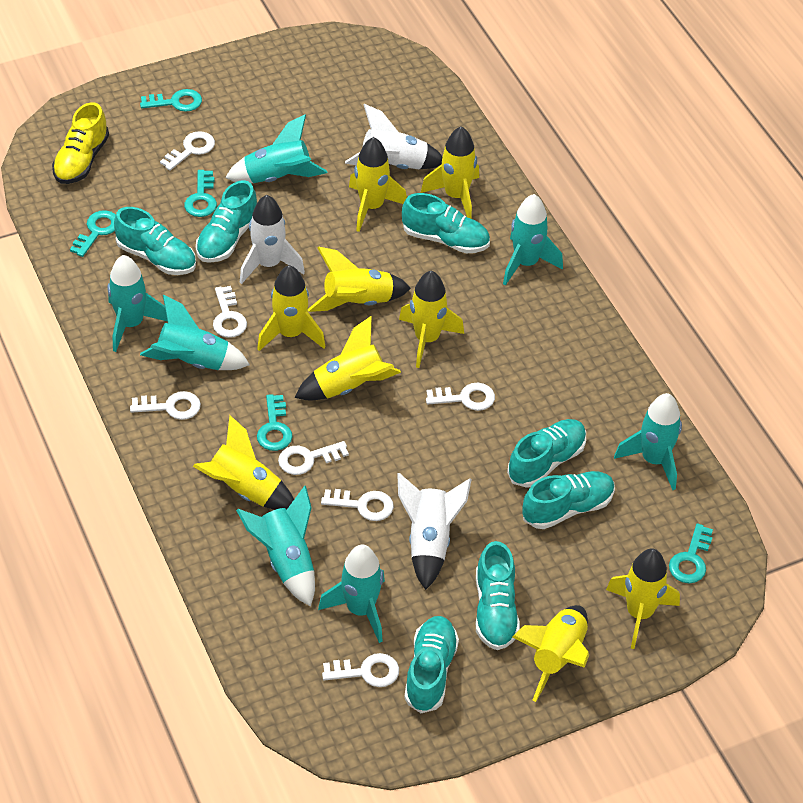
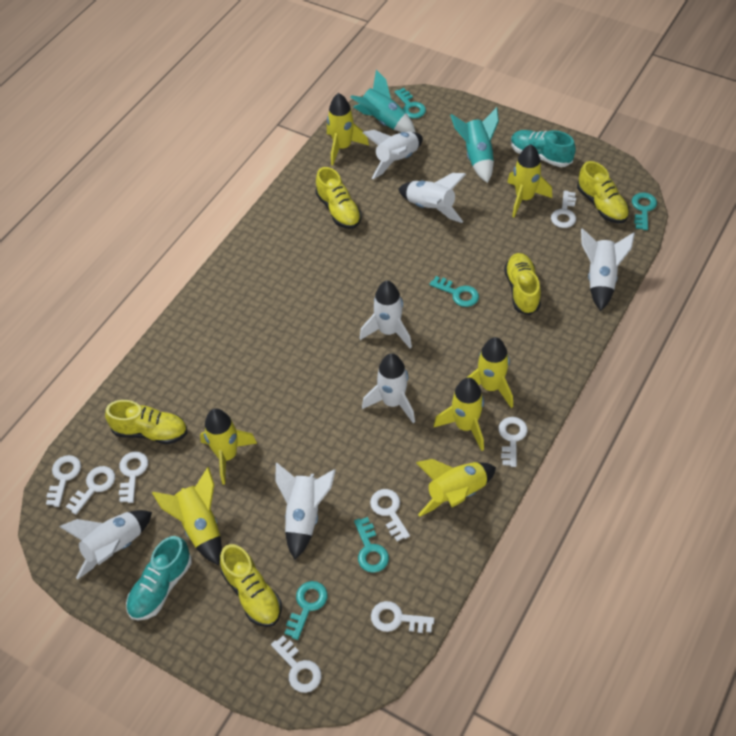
turquoise rocket: [108,255,167,352] [140,295,250,370] [225,114,328,183] [236,486,315,606] [318,545,385,643] [503,194,563,286] [614,393,682,490] = 7 -> [350,70,416,133] [450,107,499,183] = 2
turquoise shoe: [114,207,196,275] [196,180,257,263] [402,193,490,254] [404,616,459,713] [476,541,520,650] [507,419,586,488] [523,471,615,529] = 7 -> [126,536,192,621] [511,130,576,167] = 2
white key: [130,391,201,420] [160,131,215,171] [213,286,247,338] [278,441,349,475] [321,489,394,521] [322,653,399,687] [426,383,495,411] = 7 -> [46,455,81,507] [66,466,115,515] [119,451,148,503] [271,636,322,693] [370,489,410,541] [371,601,434,633] [499,417,527,467] [551,191,576,228] = 8
white rocket: [240,195,305,284] [345,104,443,169] [397,473,472,590] = 3 -> [59,510,152,579] [275,463,336,559] [360,281,412,349] [362,353,415,423] [363,130,423,179] [398,173,466,223] [581,228,635,311] = 7
yellow rocket: [193,416,294,510] [257,265,326,351] [295,316,401,401] [308,246,411,312] [349,137,407,232] [399,271,464,368] [421,126,479,219] [512,605,589,702] [606,549,680,649] = 9 -> [152,467,222,566] [200,408,257,485] [327,93,369,165] [416,459,496,517] [434,378,484,451] [467,337,513,408] [507,144,552,218] = 7
yellow shoe: [52,102,109,184] = 1 -> [105,400,187,444] [220,544,282,627] [316,167,362,229] [504,253,541,315] [577,161,629,223] = 5

